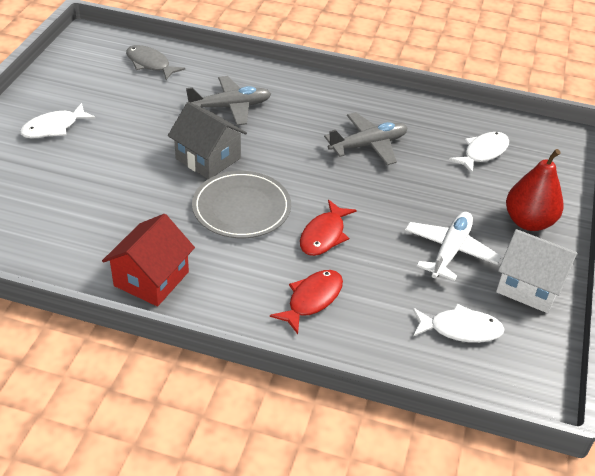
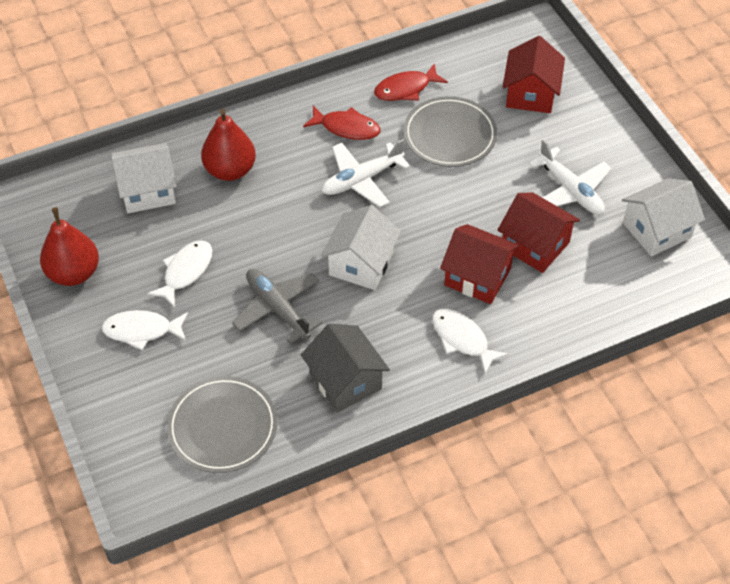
grey fish: [126,45,185,80] = 1 -> none = 0
grey plane: [186,76,271,125] [324,112,408,165] = 2 -> [232,269,322,344] = 1
grey plate: [192,171,291,238] = 1 -> [167,376,277,473] [403,96,497,167] = 2
red house: [102,214,195,306] = 1 -> [440,224,520,304] [498,192,580,273] [503,36,565,113] = 3
red pear: [506,149,564,231] = 1 -> [40,207,99,286] [201,109,256,181] = 2
white house: [496,229,578,313] = 1 -> [111,143,177,213] [321,205,401,290] [622,178,705,256] = 3
white plane: [405,212,501,281] = 1 -> [322,139,410,207] [529,139,612,215] = 2

